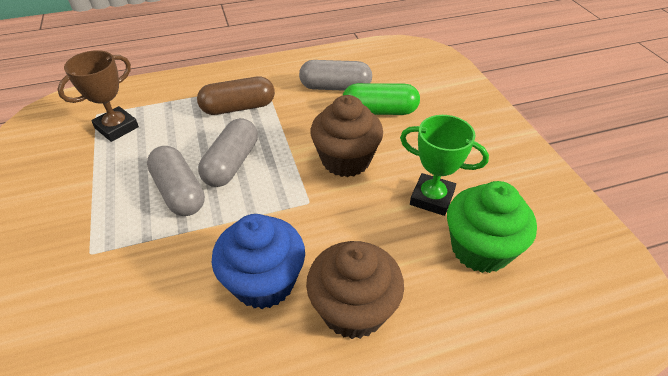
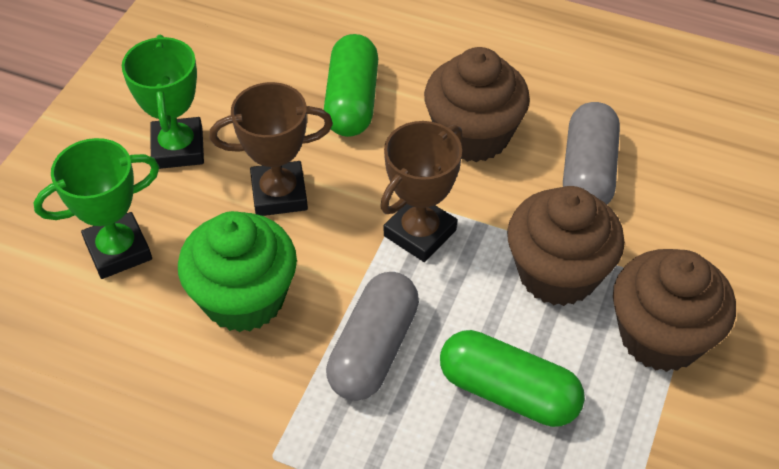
blue cupcake: [212,214,305,309] = 1 -> none = 0
brown capsule: [197,76,275,115] = 1 -> none = 0
brown cupcake: [306,241,404,339] [310,95,383,177] = 2 -> [424,47,530,162] [507,186,625,306] [613,249,736,372] = 3
brown trophy: [57,50,139,142] = 1 -> [209,82,333,216] [380,121,462,262] = 2
green capsule: [343,83,420,115] = 1 -> [324,34,378,137] [440,330,585,427] = 2
green trophy: [400,115,489,216] = 1 -> [33,138,159,279] [122,35,204,169] = 2
grey capsule: [147,146,205,216] [198,118,258,187] [299,60,372,91] = 3 -> [326,272,419,401] [563,102,620,205] = 2

